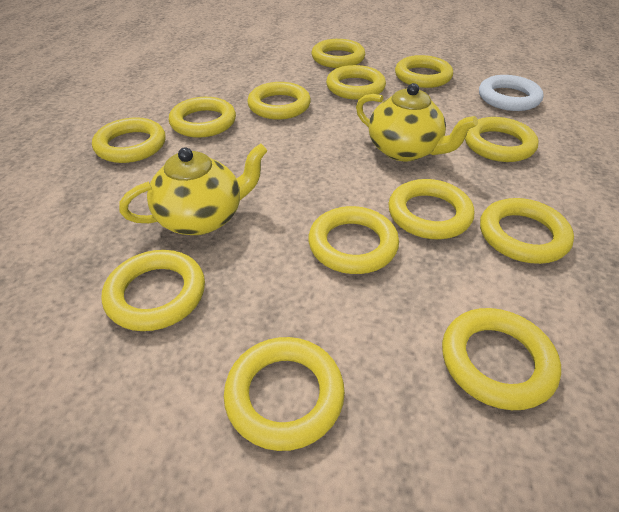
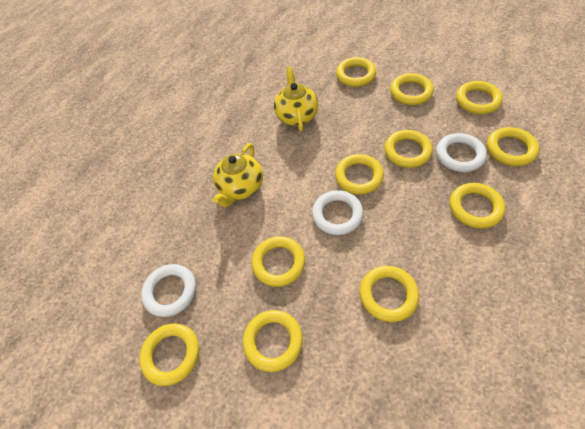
white ring: [479,75,544,111] = 1 -> [141,264,196,317] [312,190,363,235] [436,133,487,172] = 3
yellow ring: [92,117,166,163] [102,250,205,331] [169,97,236,138] [224,337,345,451] [247,82,311,120] [308,206,399,274] [312,39,365,68] [326,65,386,100] [388,179,474,239] [395,55,453,88] [442,308,561,410] [465,117,539,162] [480,198,574,264] = 13 -> [139,323,199,386] [243,310,303,372] [252,236,305,287] [335,154,384,195] [336,57,376,87] [360,266,419,322] [384,130,433,168] [390,73,434,105] [450,183,505,228] [456,81,503,114] [487,127,540,166] = 11

